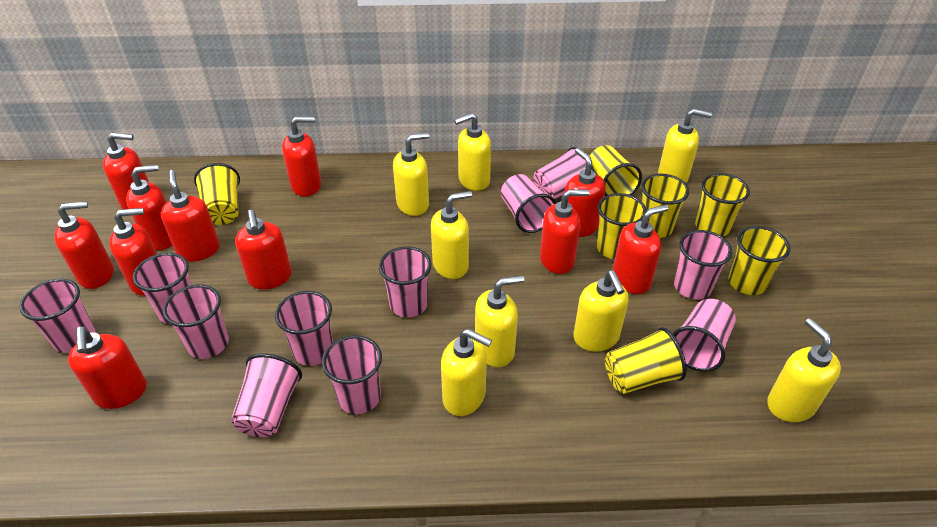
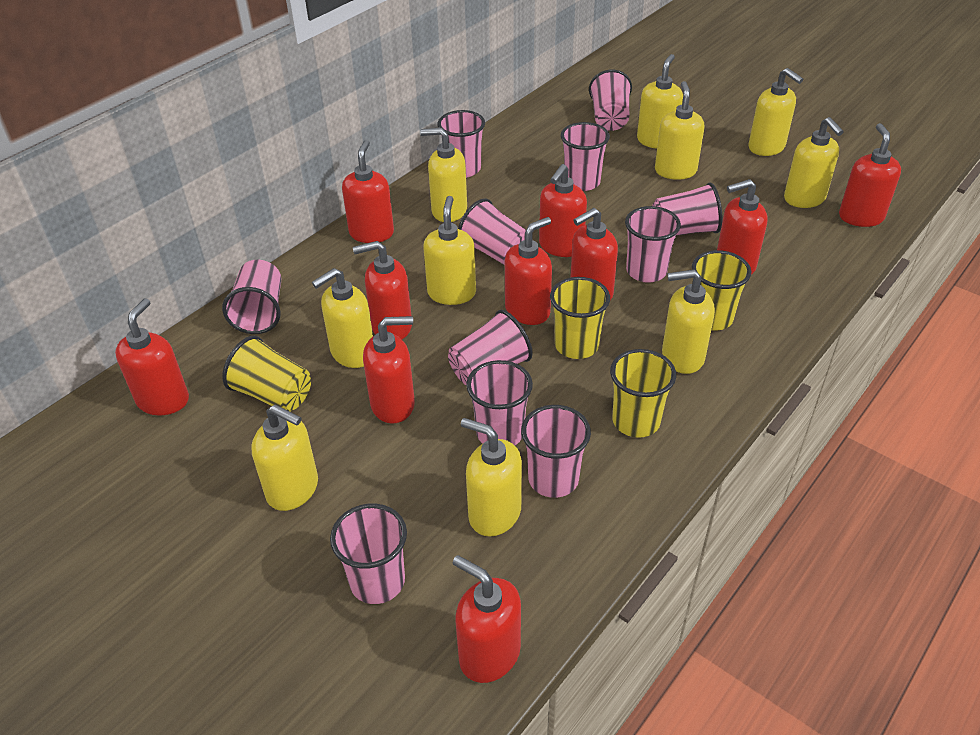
red soap dispenser: [54,201,114,289] [68,327,147,409] [103,133,149,209] [109,208,157,296] [126,164,172,250] [161,170,220,262] [235,210,292,289] [282,116,321,196] [540,189,590,274] [564,148,606,237] [612,205,669,294] = 11 -> [115,298,189,416] [342,140,394,243] [353,241,412,339] [363,316,415,424] [453,555,521,683] [505,217,552,325] [539,164,587,257] [570,208,618,300] [717,179,767,275] [839,123,901,227] = 10
yellow cup: [194,163,240,225] [590,145,642,196] [596,193,647,259] [605,327,687,394] [641,174,689,238] [695,173,750,237] [728,226,790,295] = 7 -> [222,336,311,412] [550,277,610,359] [610,349,676,438] [692,250,751,331] = 4
yellow soap dispenser: [393,132,429,216] [431,191,472,279] [441,329,492,416] [454,113,491,191] [475,275,524,367] [573,271,629,351] [658,109,712,183] [767,318,841,422] = 8 -> [251,405,318,511] [312,268,373,368] [420,128,467,222] [423,196,476,305] [461,418,522,537] [637,54,683,149] [655,81,704,180] [662,270,715,374] [749,68,803,156] [784,117,844,208] = 10

